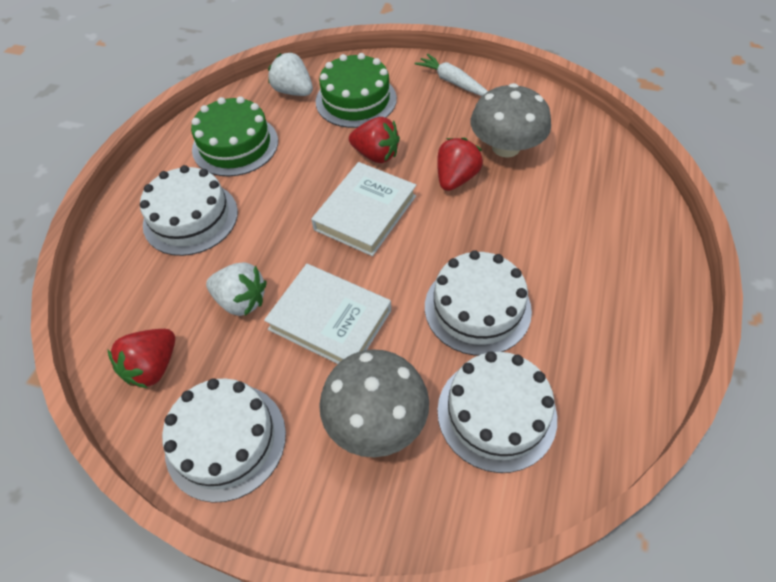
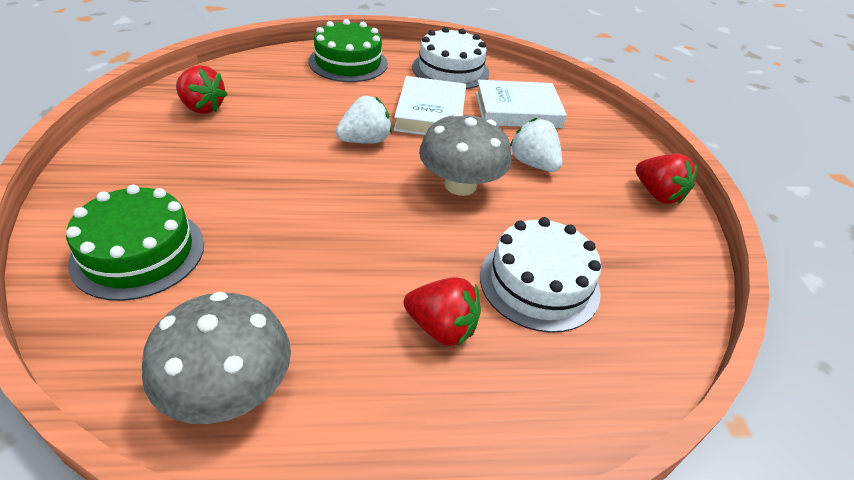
white cake: [140,165,238,256] [162,378,286,503] [425,250,532,356] [437,351,557,473] = 4 -> [412,27,489,89] [480,217,601,333] = 2
white carrot: [415,54,488,96] = 1 -> none = 0

